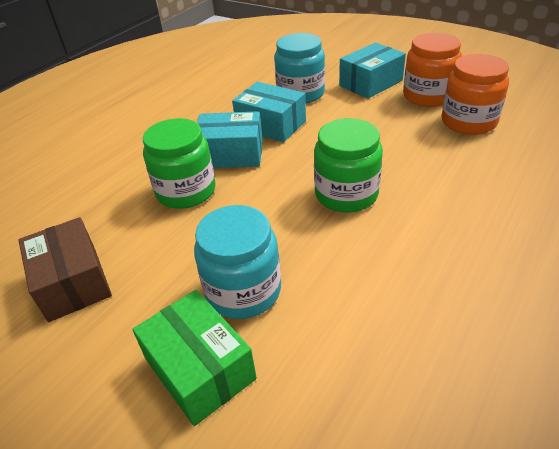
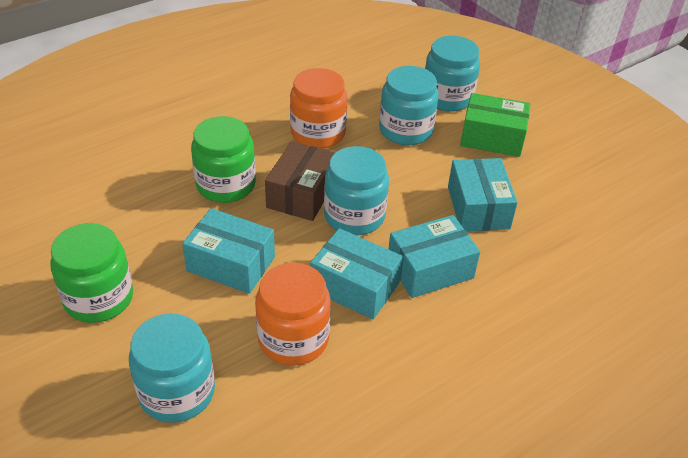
turquoise box: [197,111,263,168] [232,82,306,142] [339,43,406,99] = 3 -> [182,208,275,294] [310,228,403,319] [388,215,480,298] [448,158,518,231] = 4
turquoise jar: [194,205,281,319] [274,33,325,104] = 2 -> [129,313,215,423] [324,146,389,235] [379,66,439,145] [425,36,480,112] = 4

